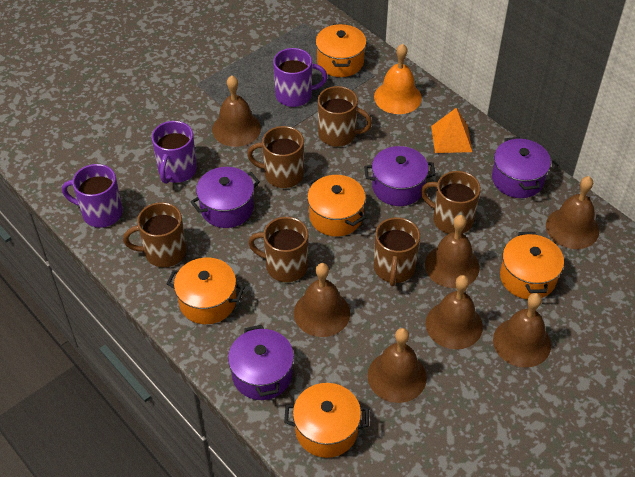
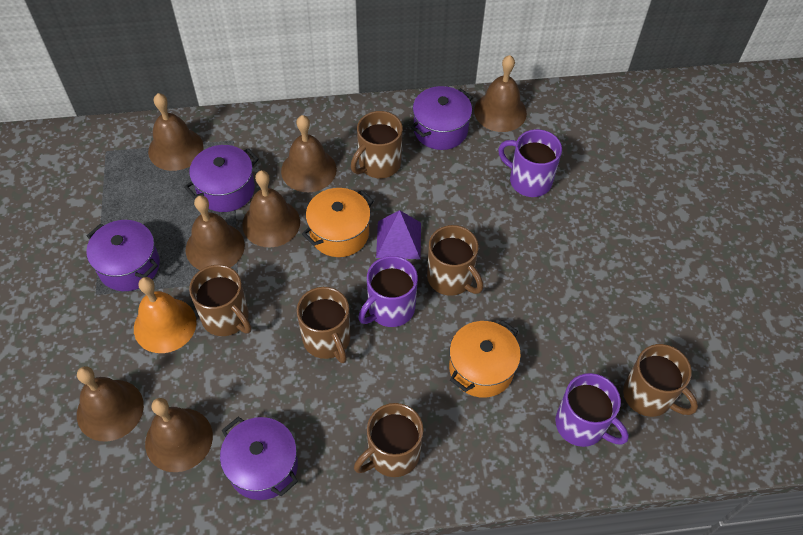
orange pot: [167,258,245,324] [284,383,369,458] [307,175,366,237] [316,24,366,77] [500,232,564,299] = 5 -> [302,188,374,257] [449,320,521,398] = 2
orange pyramid: [431,108,472,153] = 1 -> none = 0
purple pyramid: none = 0 -> [376,210,421,259] = 1

